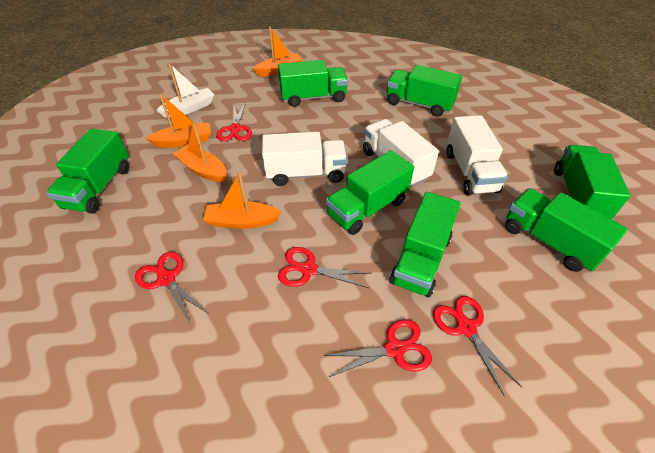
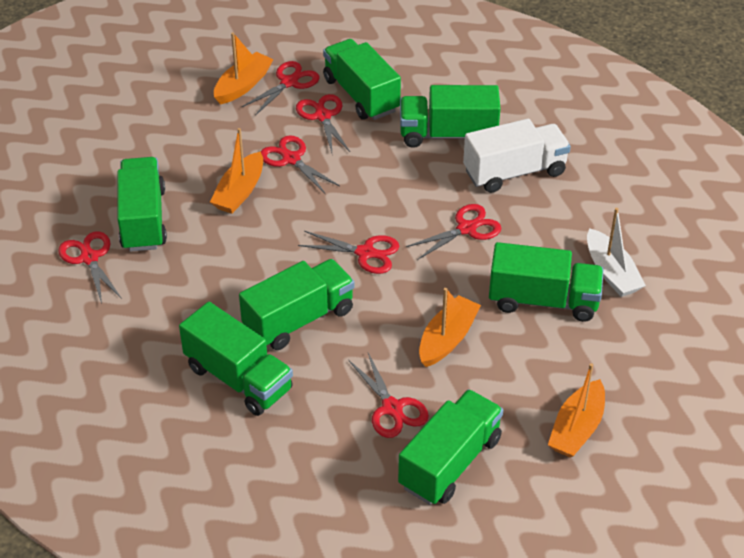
red scissors: [135,252,209,325] [216,103,252,141] [278,247,370,288] [323,319,432,377] [433,296,522,395] = 5 -> [58,231,122,304] [242,61,319,116] [261,135,340,194] [296,94,350,153] [298,231,399,274] [348,353,429,438] [406,204,502,260] = 7
white truck: [262,132,347,186] [363,119,439,187] [446,115,508,196] = 3 -> [463,119,571,193] = 1

